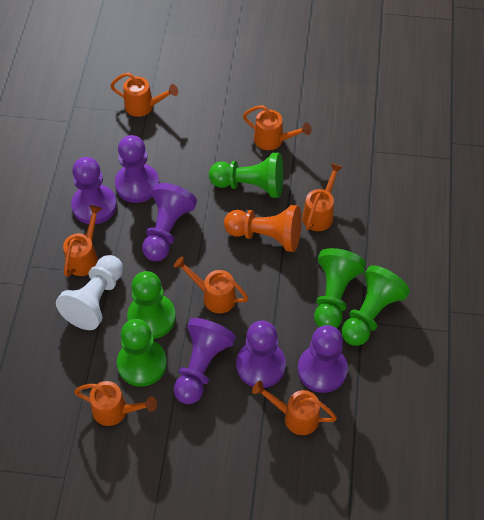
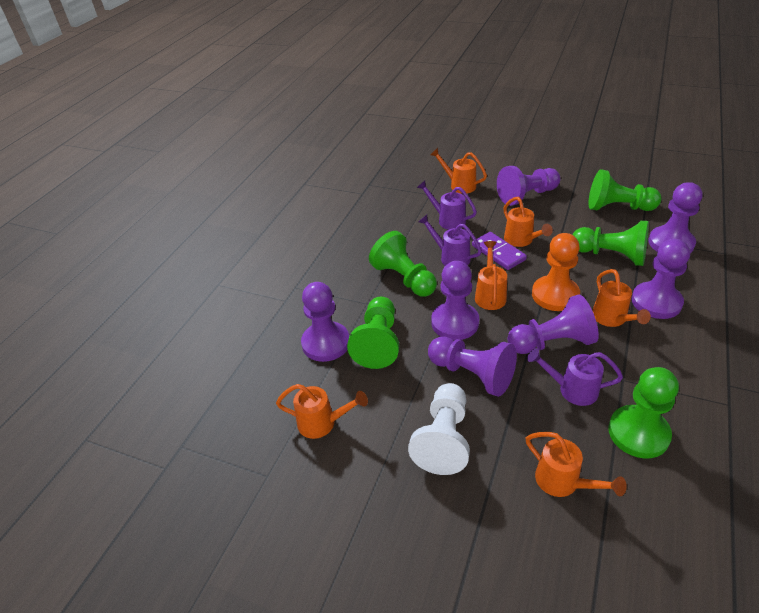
orange watering can: [63,205,102,277] [74,381,157,426] [110,73,178,117] [174,257,248,313] [243,105,312,150] [252,381,337,435] [302,163,343,231] = 7 -> [276,384,368,439] [431,148,487,194] [475,241,507,310] [504,197,553,247] [526,432,627,497] [592,269,651,327] = 6
purple domino: none = 0 -> [472,232,527,270] = 1
purple pawn: [71,157,117,224] [115,135,159,203] [142,183,197,261] [174,318,236,404] [236,321,286,388] [298,325,348,393] = 6 -> [301,282,349,362] [428,337,517,397] [431,261,479,340] [497,166,560,206] [507,294,599,354] [632,239,690,319] [648,182,703,253] = 7
purple watering can: none = 0 -> [417,180,477,230] [418,215,482,266] [527,348,623,406] = 3

